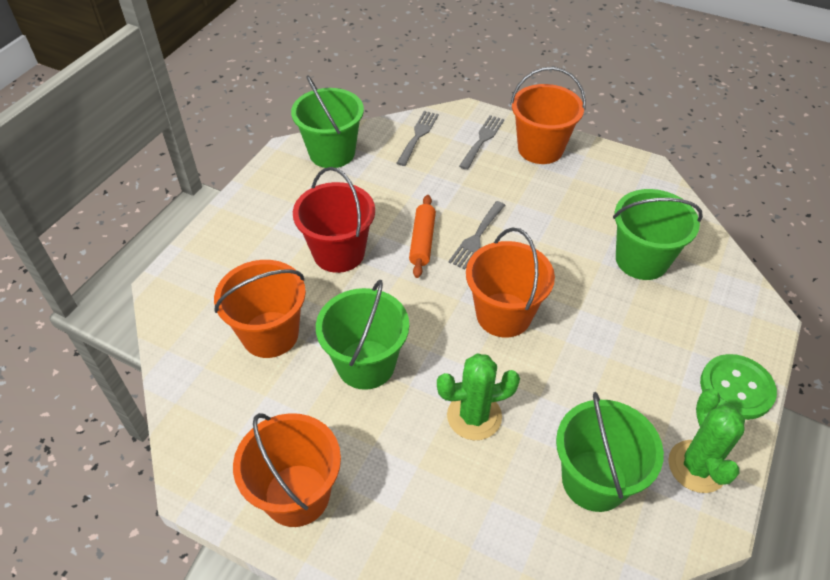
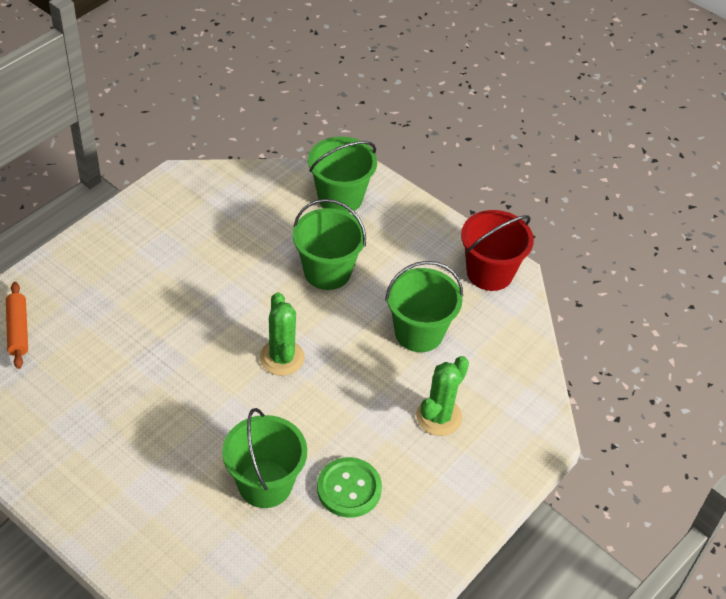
grey fork: [397,111,439,166] [448,201,505,269] [459,115,504,170] = 3 -> none = 0
orange bucket: [214,260,306,358] [233,413,341,527] [466,228,555,338] [510,67,586,164] = 4 -> none = 0

